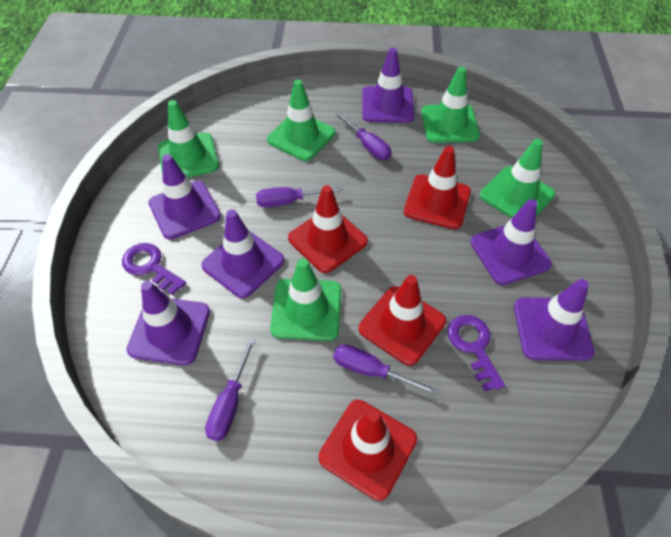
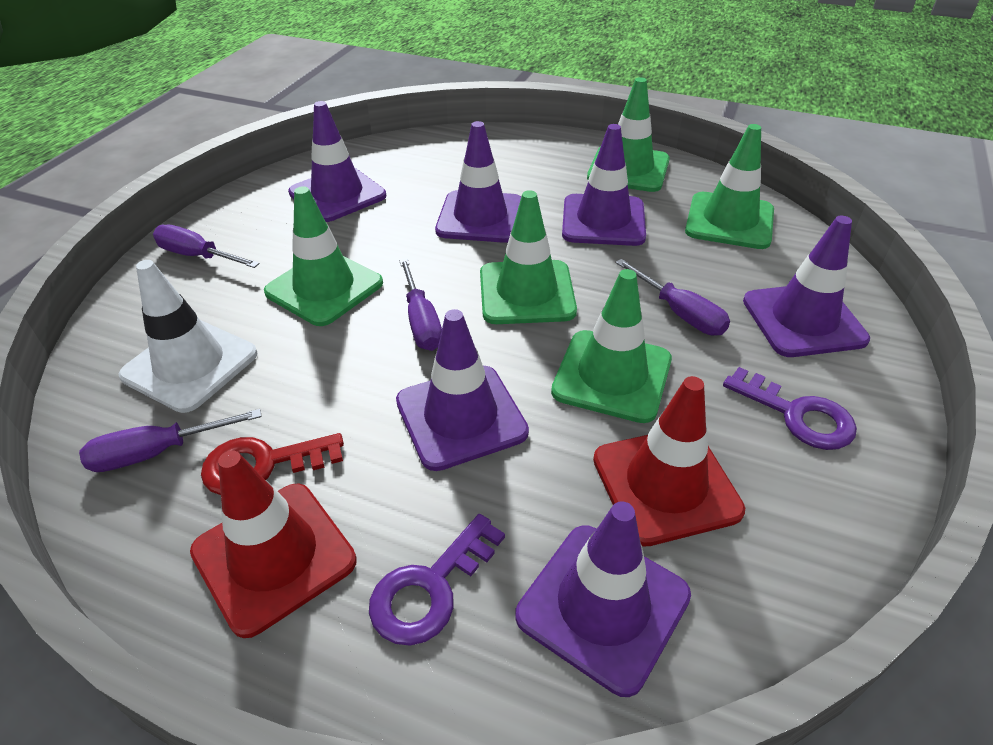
red key: none = 0 -> [201,433,344,495] = 1
red traffic cone: [288,185,368,273] [319,400,417,501] [359,275,446,366] [404,146,471,229] = 4 -> [190,450,357,638] [593,376,745,547] = 2
white traffic cone: none = 0 -> [119,260,257,413] = 1

